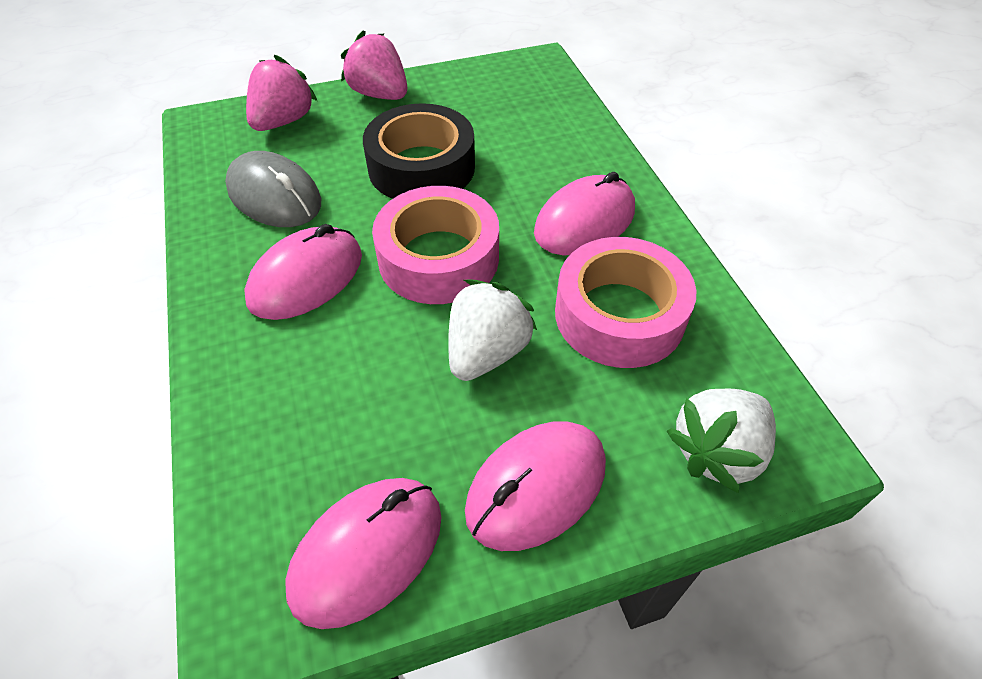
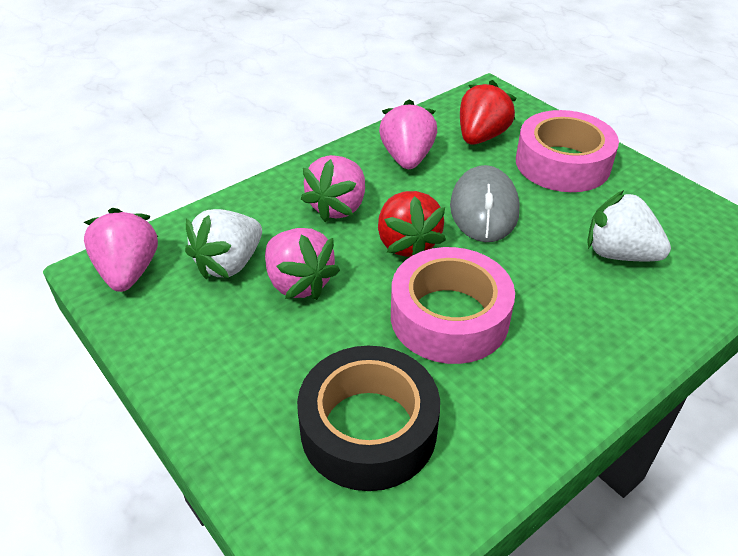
pink mouse: [244,224,362,320] [285,478,442,629] [465,421,606,551] [534,172,635,255] = 4 -> none = 0
pink strawberry: [246,55,317,131] [341,30,407,100] = 2 -> [83,208,158,292] [265,228,340,300] [301,155,365,222] [379,99,437,169] = 4
red strawberry: none = 0 -> [378,191,446,257] [460,80,517,145] = 2

